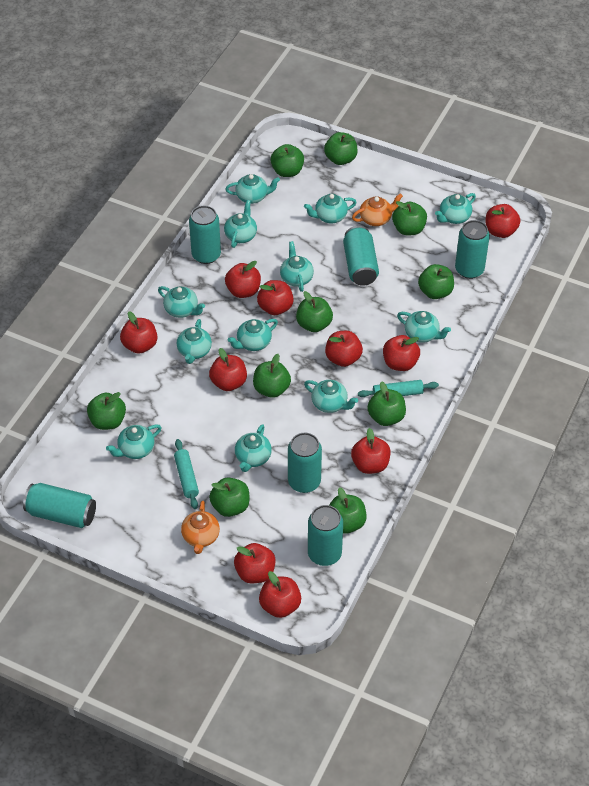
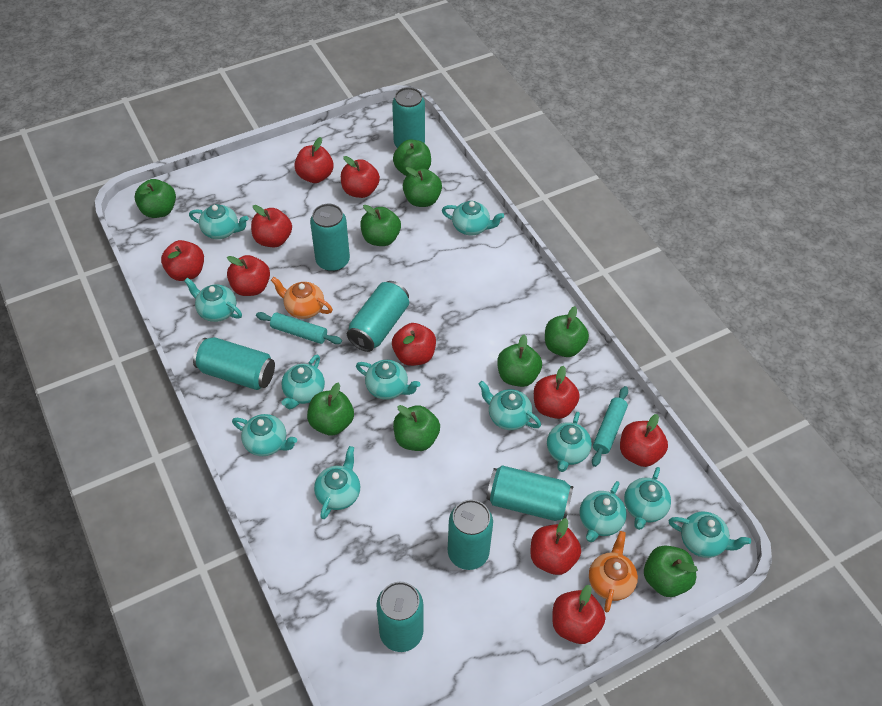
green apple: [87,392,126,430] [209,478,249,517] [253,354,291,398] [271,144,304,177] [296,291,333,332] [324,132,358,165] [329,487,366,534] [367,381,406,426] [392,201,427,235] [418,264,454,299] = 10 -> [135,179,176,218] [307,383,354,435] [360,205,401,246] [393,140,431,176] [393,405,440,451] [403,167,442,207] [497,334,542,387] [545,306,589,357] [644,545,698,597] = 9
turquoise can: [23,483,96,528] [189,206,221,264] [288,433,322,493] [308,505,343,566] [343,226,379,286] [455,220,490,279] = 6 -> [193,337,275,390] [310,204,350,272] [347,281,409,352] [376,582,424,652] [392,87,425,148] [448,500,493,570] [487,465,574,521] = 7

